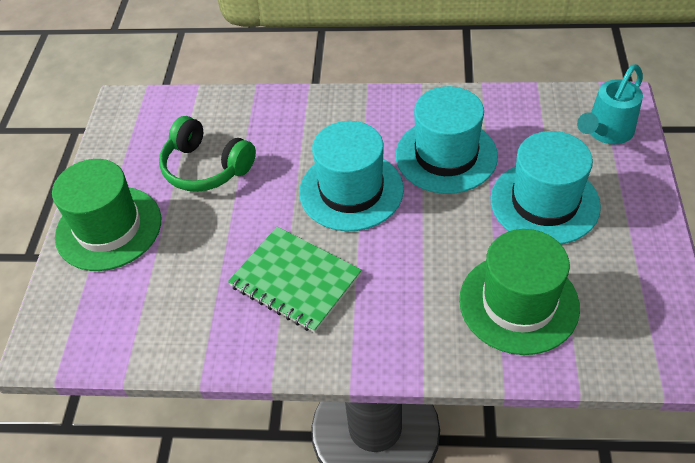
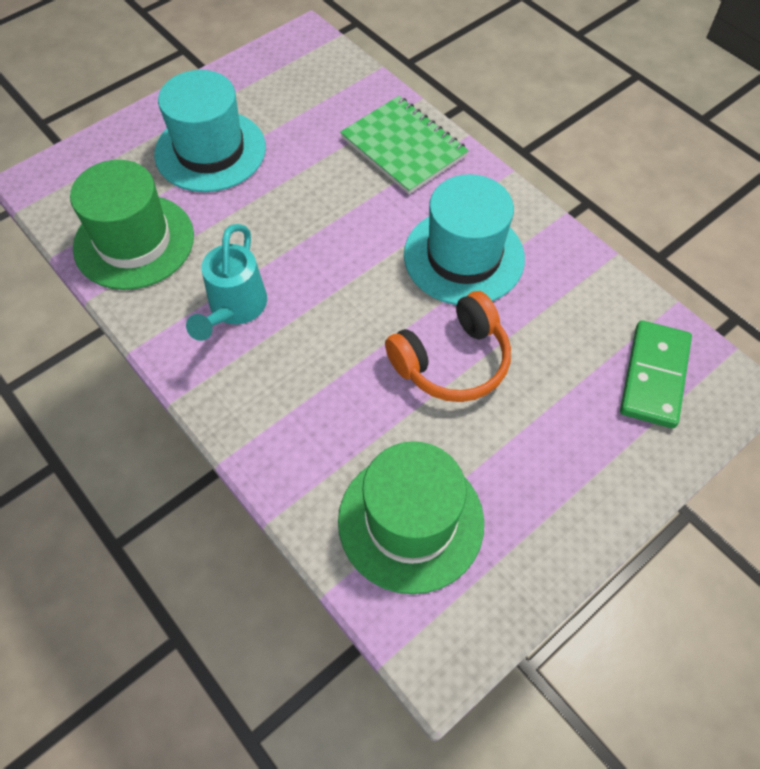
green domino: none = 0 -> [620,320,692,428] = 1
green headphones: [159,116,256,192] = 1 -> none = 0
orange headphones: none = 0 -> [385,291,511,402] = 1
turquoise hat: [299,121,404,231] [396,86,498,194] [491,131,601,244] = 3 -> [154,70,266,192] [404,174,525,305] = 2

